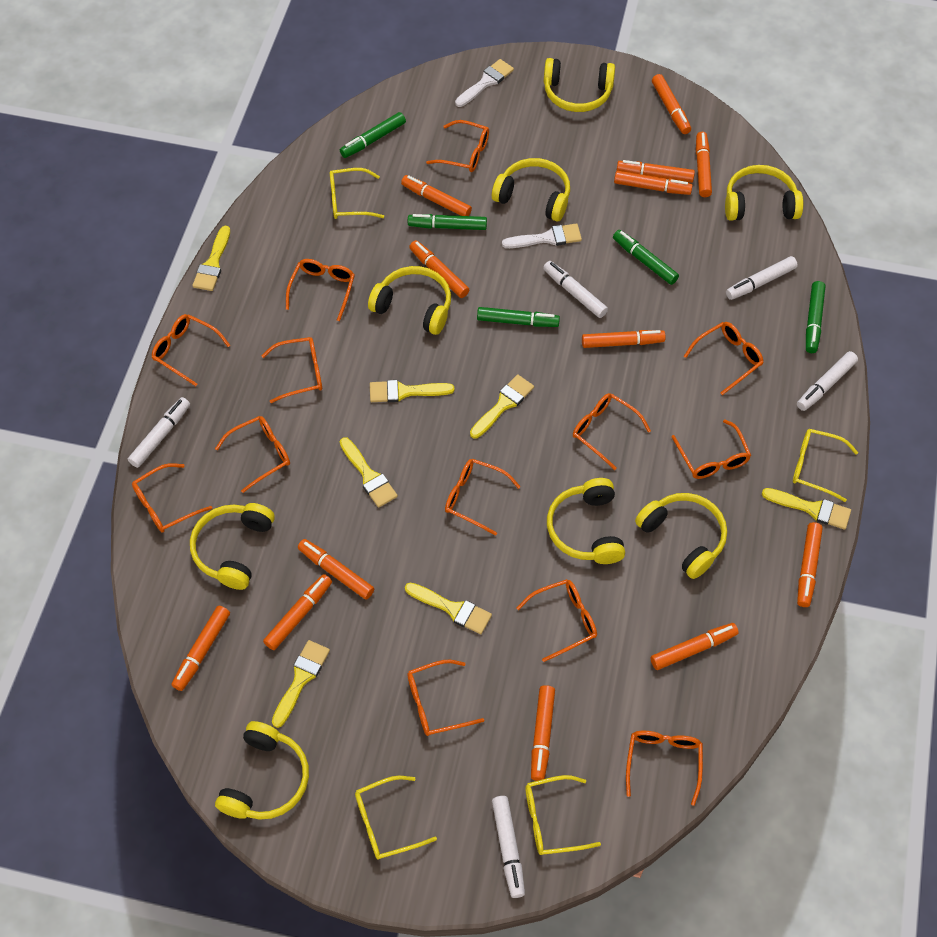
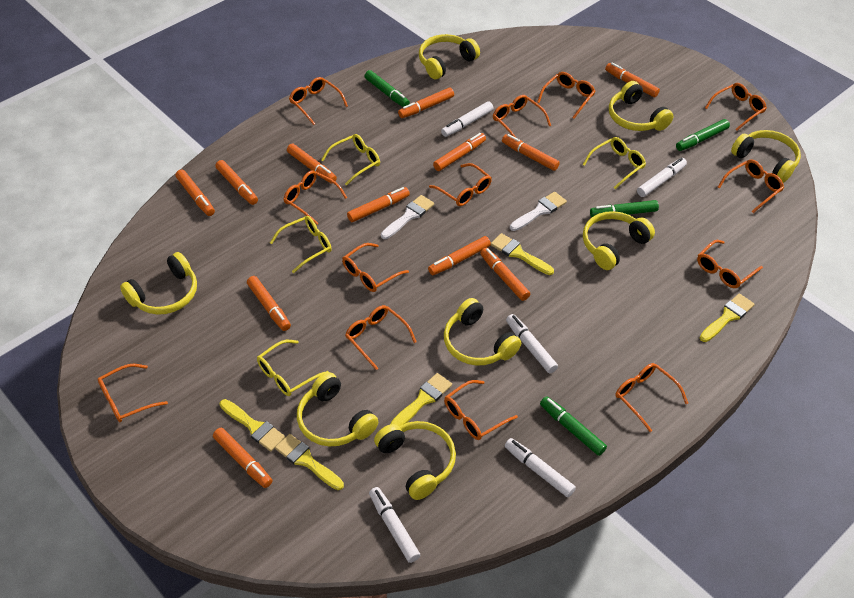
green marker: [340,112,406,158] [408,214,487,230] [477,307,560,327] [613,230,679,285] [806,281,825,353] = 5 -> [364,70,410,107] [540,396,607,456] [590,200,659,217] [676,119,730,151] = 4
orange marker: [172,606,230,691] [263,574,332,650] [298,539,375,599] [401,175,472,216] [409,240,469,298] [531,685,555,781] [582,330,666,348] [614,171,693,195] [617,160,695,183] [650,623,739,670] [652,74,691,134] [696,132,712,197] [797,522,823,607] = 13 -> [175,169,215,216] [213,428,273,488] [215,160,258,205] [247,276,291,331] [287,144,337,184] [347,187,410,222] [398,88,454,118] [428,236,491,275] [433,133,486,171] [480,248,530,301] [502,134,560,171] [605,63,660,97] = 12
yellow brush: [192,226,230,291] [272,640,330,728] [340,437,398,508] [370,380,455,402] [405,583,492,634] [470,374,534,439] [762,488,851,530] = 7 -> [220,399,285,451] [275,434,344,490] [390,373,452,426] [491,233,554,275] [700,293,755,342] = 5

